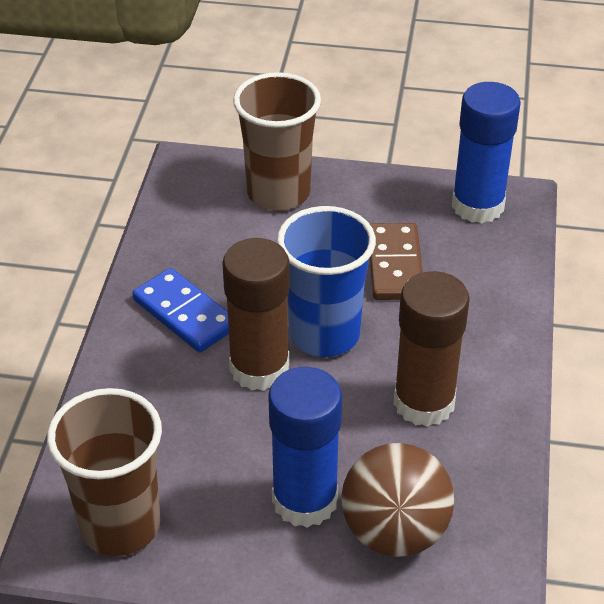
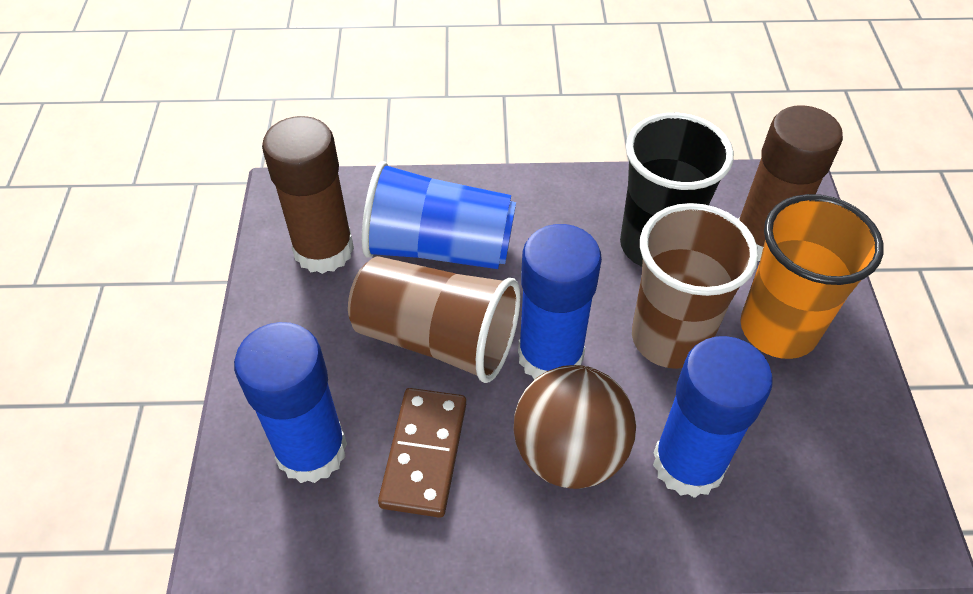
black cup: none = 0 -> [620,113,734,267] = 1
blue domino: [132,268,229,353] = 1 -> none = 0
blue glue stick: [268,367,342,528] [452,82,521,223] = 2 -> [234,322,347,483] [518,224,602,380] [653,336,773,498] = 3
orange cup: none = 0 -> [740,194,884,359] = 1

